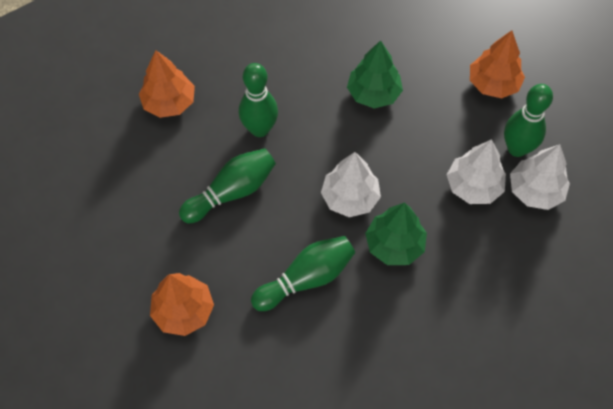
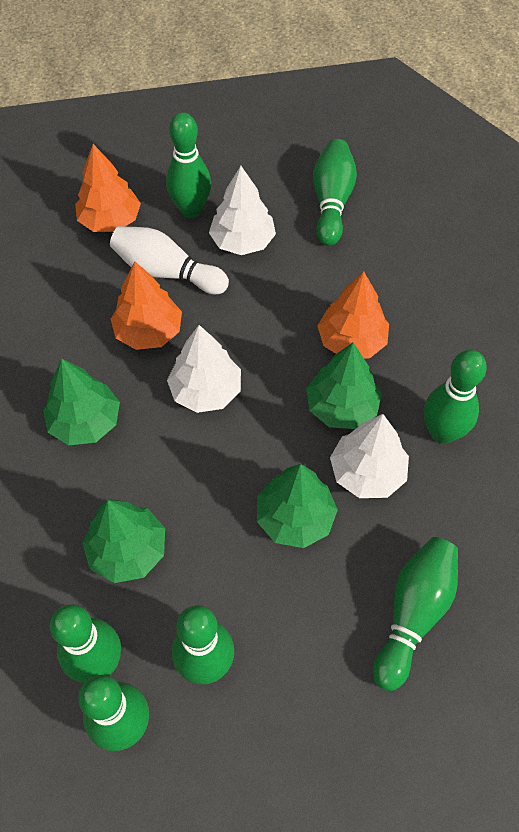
green bowling pin: [179,148,276,223] [239,63,278,137] [251,236,355,311] [504,84,553,157] = 4 -> [50,604,121,683] [78,675,149,751] [166,112,211,218] [172,605,234,685] [313,139,357,246] [373,537,458,691] [424,350,487,444] = 7
green tree: [347,40,403,108] [365,202,427,265] = 2 -> [43,359,120,445] [82,500,165,583] [257,464,338,548] [306,343,382,429] = 4
white bowling pin: none = 0 -> [110,226,229,294] = 1

